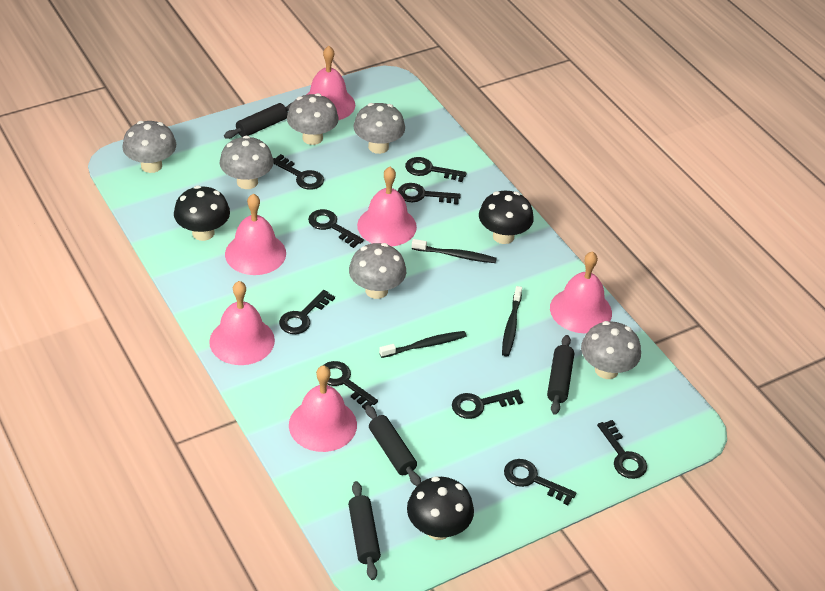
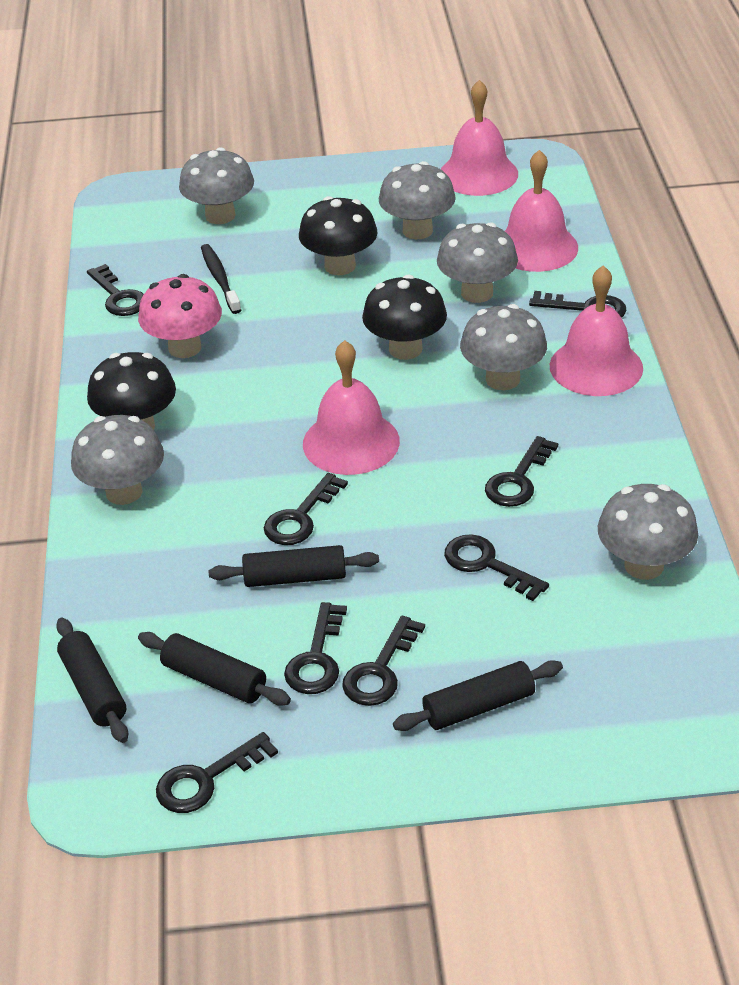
black key: [273,154,324,190] [279,290,335,334] [308,209,364,248] [324,361,378,409] [398,183,461,205] [405,157,467,182] [452,390,523,419] [504,459,576,505] [597,420,647,479] = 9 -> [87,264,144,316] [156,732,278,813] [264,473,348,545] [284,602,347,694] [342,616,425,706] [444,534,549,601] [485,436,558,507] [529,291,627,318] = 8
black toothbrush: [379,331,467,358] [412,239,497,263] [502,286,522,356] = 3 -> [201,244,241,314] = 1
pink bell: [209,281,275,365] [225,194,286,275] [289,365,357,452] [306,46,355,120] [357,167,417,247] [550,251,612,333] = 6 -> [303,340,400,475] [441,80,518,196] [505,150,578,272] [550,265,643,396] = 4
pink mushroom: none = 0 -> [138,274,222,358] = 1

